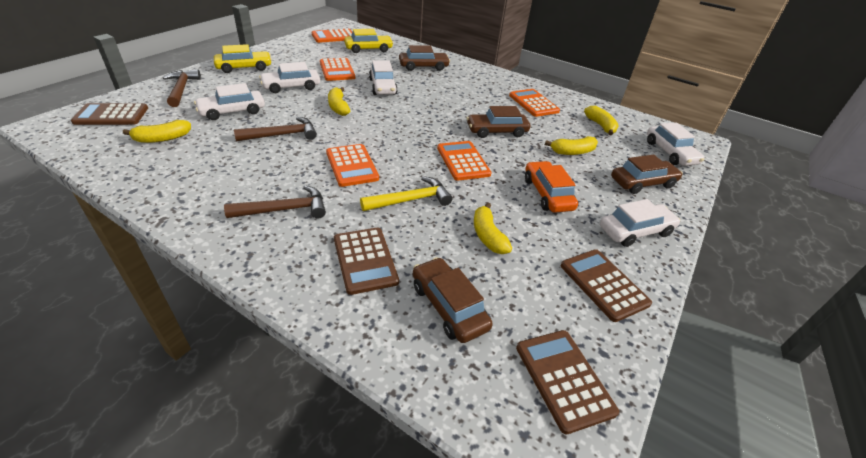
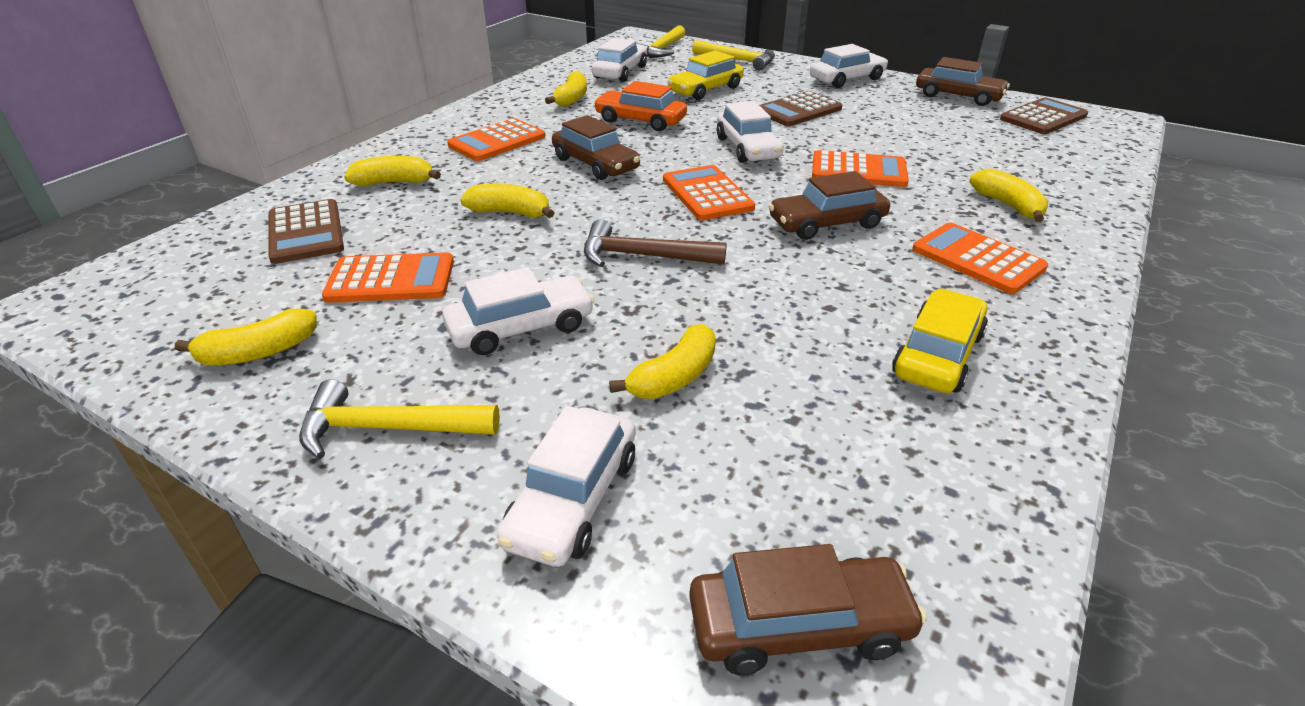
brown calculator: [71,103,148,125] [334,228,399,295] [516,330,619,434] [561,249,652,322] = 4 -> [268,199,344,264] [759,91,842,126] [1000,97,1088,134] = 3
brown hammer: [163,69,201,107] [224,185,326,218] [234,117,317,141] = 3 -> [584,219,727,267] = 1
yellow banana: [123,120,191,143] [328,87,350,116] [474,202,512,254] [545,136,598,155] [584,106,619,135] = 5 -> [175,309,317,365] [344,156,441,186] [460,184,554,218] [545,71,587,107] [609,324,716,399] [969,168,1048,222] = 6
yellow hammer: [360,176,452,211] = 1 -> [299,379,500,459] [636,25,685,58] [692,40,775,71] = 3

